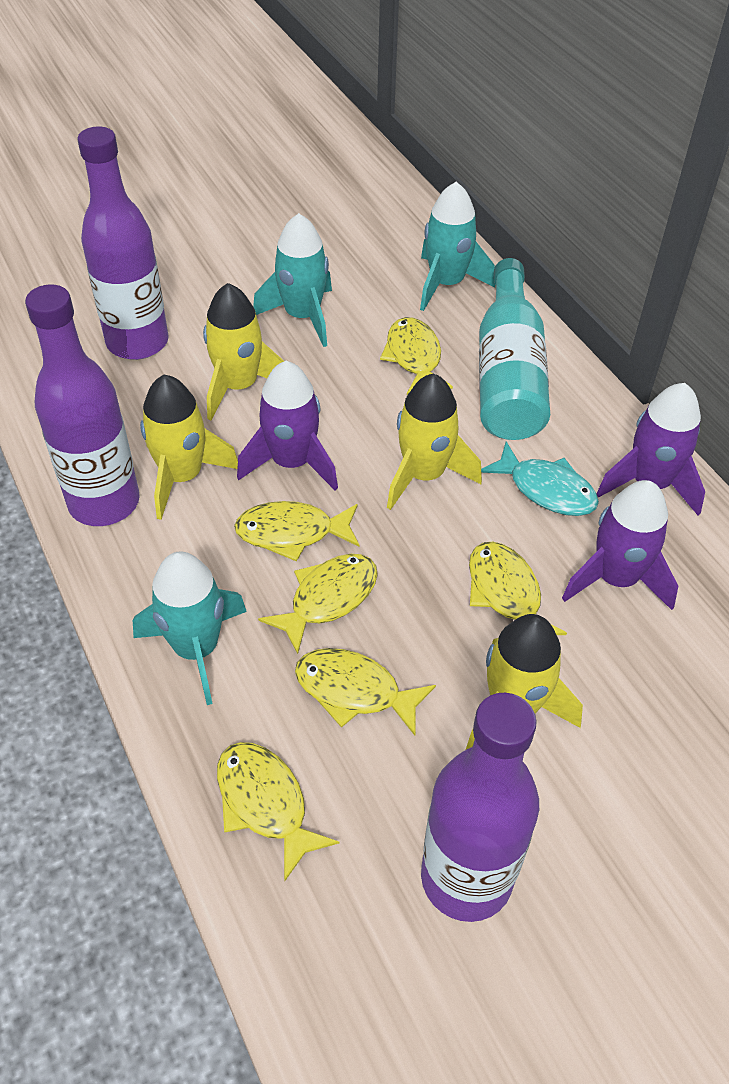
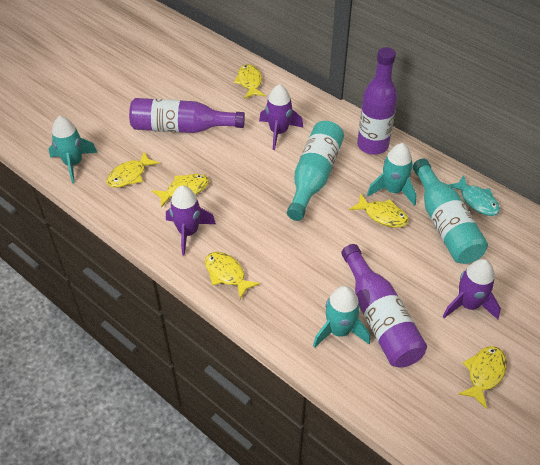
turquoise bottle: [479,258,550,440] = 1 -> [287,121,344,221] [413,159,488,264] = 2
yellow rocket: [140,375,238,520] [203,283,284,420] [387,373,482,510] [466,614,583,749] = 4 -> none = 0

